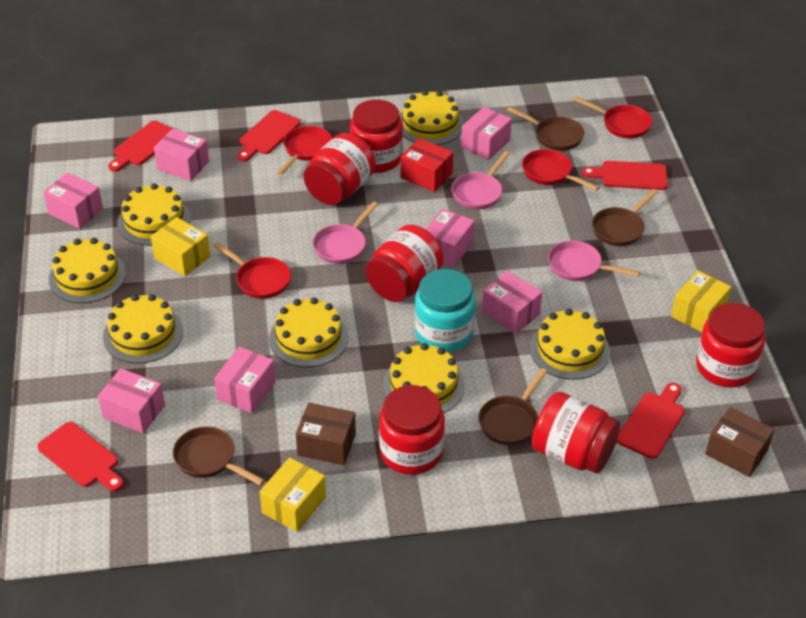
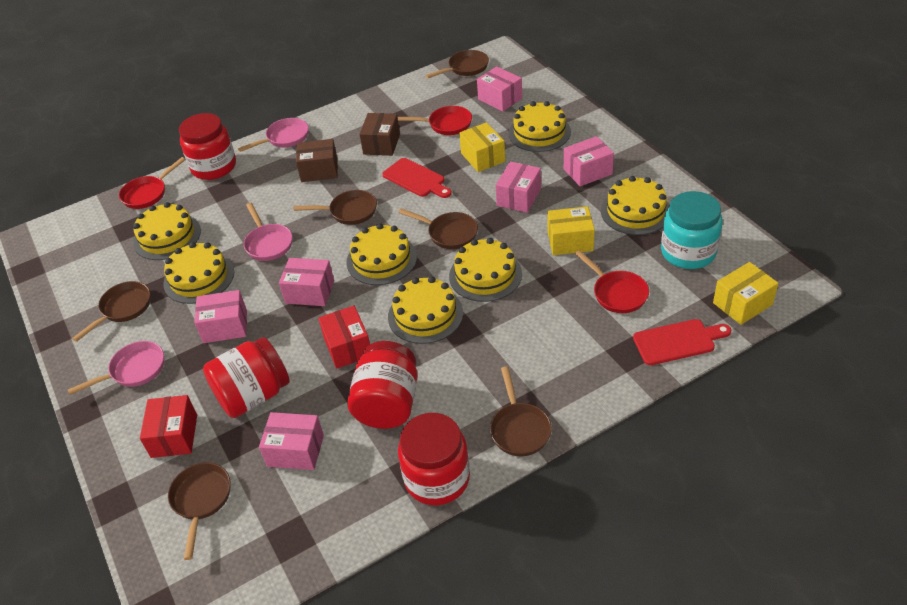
brown pan: [173,427,265,486] [478,368,548,445] [507,107,584,151] [592,189,658,246] = 4 -> [72,281,151,342] [168,462,231,560] [294,190,377,225] [398,208,478,249] [425,50,489,78] [490,367,552,456] = 6
pink box: [43,173,103,229] [98,368,165,433] [154,129,209,181] [214,347,276,413] [426,209,475,268] [461,107,512,160] [482,271,542,334] = 7 -> [194,290,247,343] [259,412,324,470] [279,258,334,306] [477,66,522,111] [496,162,541,213] [564,136,614,186] = 6
red box: [401,138,453,192] = 1 -> [140,395,197,458] [318,306,370,369] = 2
red cutting board: [37,422,124,492] [108,121,173,172] [237,110,300,161] [582,161,668,190] [617,383,685,459] = 5 -> [382,158,452,198] [633,319,731,365] = 2
red jar: [303,133,376,205] [350,99,403,173] [366,225,444,302] [379,385,445,475] [532,392,620,474] [696,303,765,387] = 6 -> [179,113,236,180] [203,337,290,418] [347,341,418,429] [398,413,470,505] = 4
red pan: [213,242,291,299] [277,126,332,176] [522,149,600,191] [574,96,652,138] = 4 -> [119,157,186,209] [398,106,472,135] [575,250,649,313] = 3

